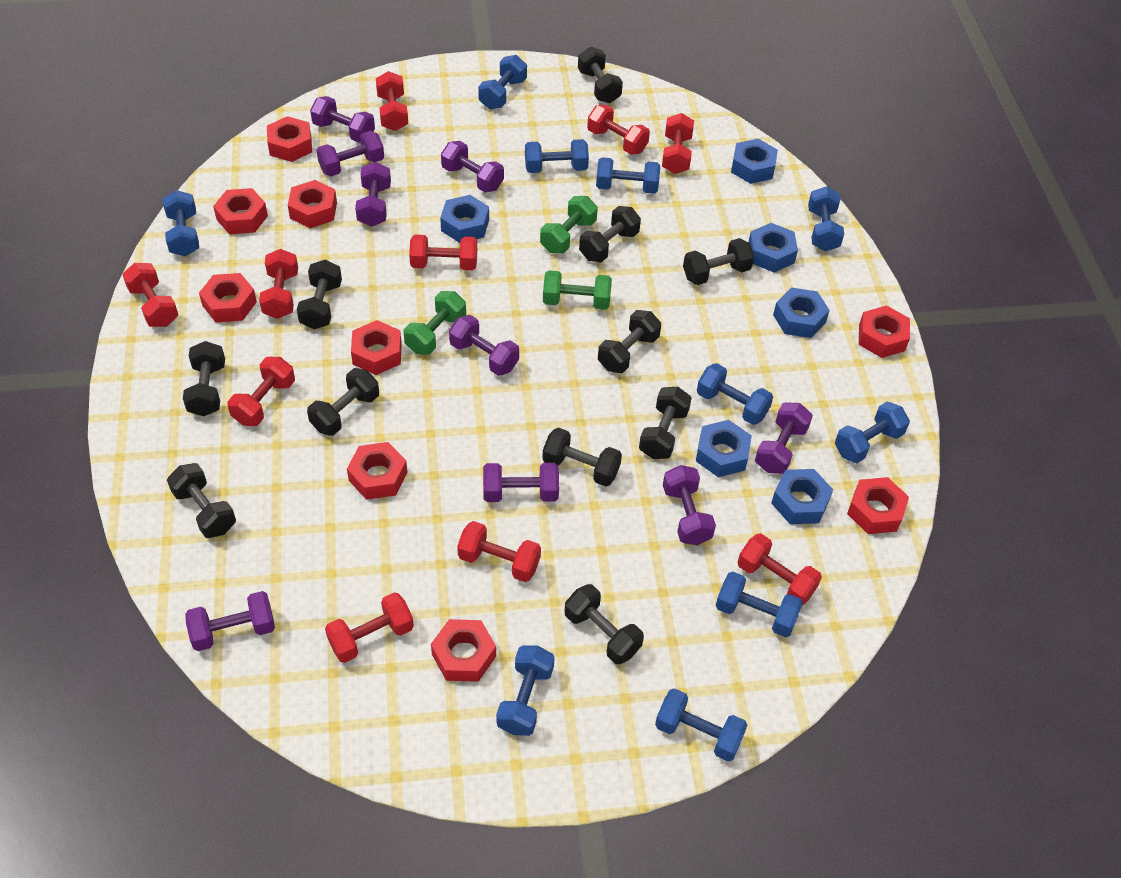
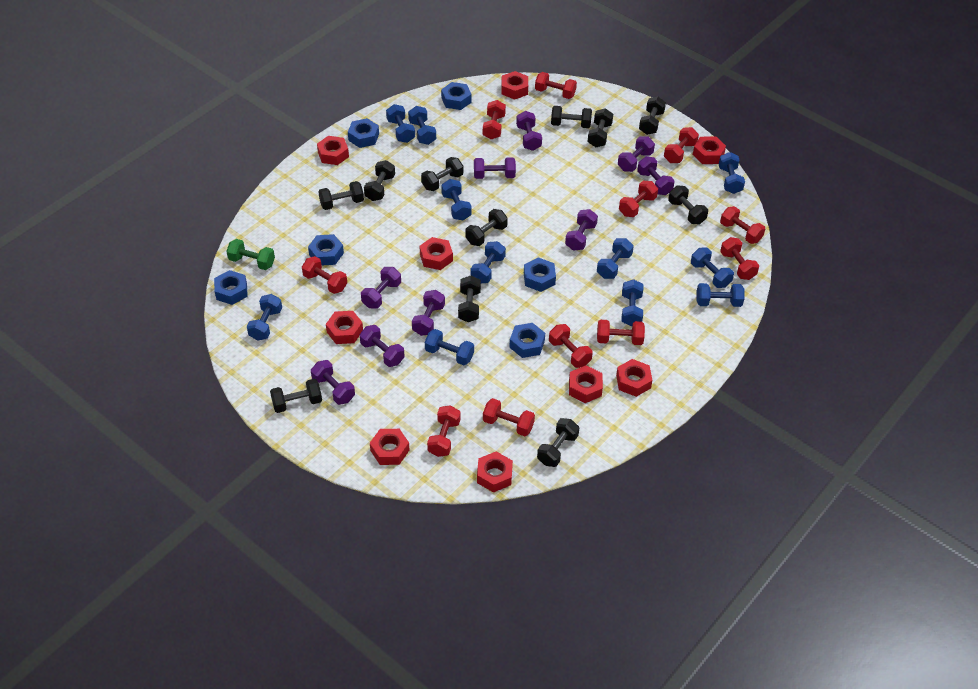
blue dumbbell: [163,190,199,256] [478,55,527,109] [496,646,555,736] [525,139,589,173] [596,157,660,194] [655,688,747,762] [697,363,773,425] [716,572,803,637] [808,186,844,251] [835,402,910,463] = 10 -> [247,294,282,340] [386,104,415,143] [408,106,436,145] [425,329,474,365] [441,179,472,220] [471,241,506,283] [597,238,634,279] [622,279,643,326] [691,248,734,288] [696,283,745,307] [719,152,745,194] = 11
green dumbbell: [404,291,466,355] [540,196,598,253] [543,270,612,310] = 3 -> [226,239,275,270] = 1
red dumbbell: [122,263,178,327] [227,357,295,426] [259,249,298,319] [325,592,414,663] [376,71,408,131] [409,235,477,270] [457,521,541,582] [587,105,650,155] [662,113,694,174] [738,534,822,606] = 10 -> [302,256,347,294] [427,405,461,457] [483,100,506,139] [483,398,535,436] [535,72,577,99] [549,324,593,368] [597,320,645,345] [619,181,658,217] [664,127,699,163] [720,206,765,244] [720,237,759,280] = 11

